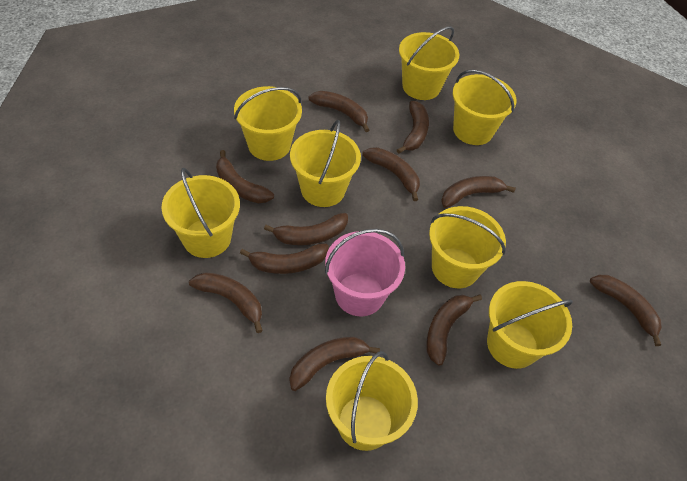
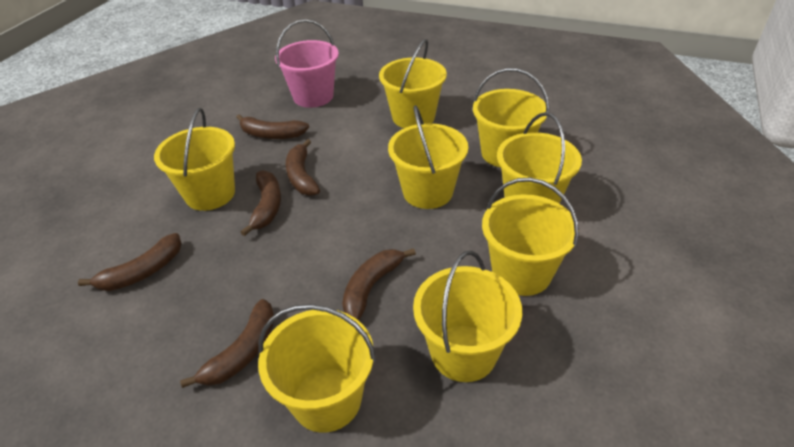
brown banana: [189,272,263,333] [216,150,274,203] [240,243,329,274] [264,213,348,245] [290,337,380,391] [308,91,369,132] [362,147,420,201] [397,101,429,154] [426,294,482,366] [441,176,516,208] [590,275,662,346] = 11 -> [78,233,182,291] [180,299,274,388] [236,114,309,139] [241,170,281,236] [286,139,320,196] [342,248,416,321] = 6

